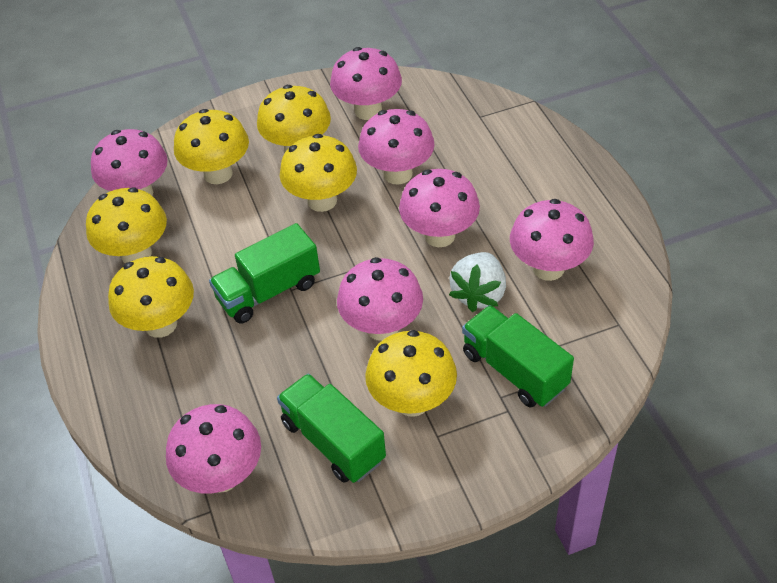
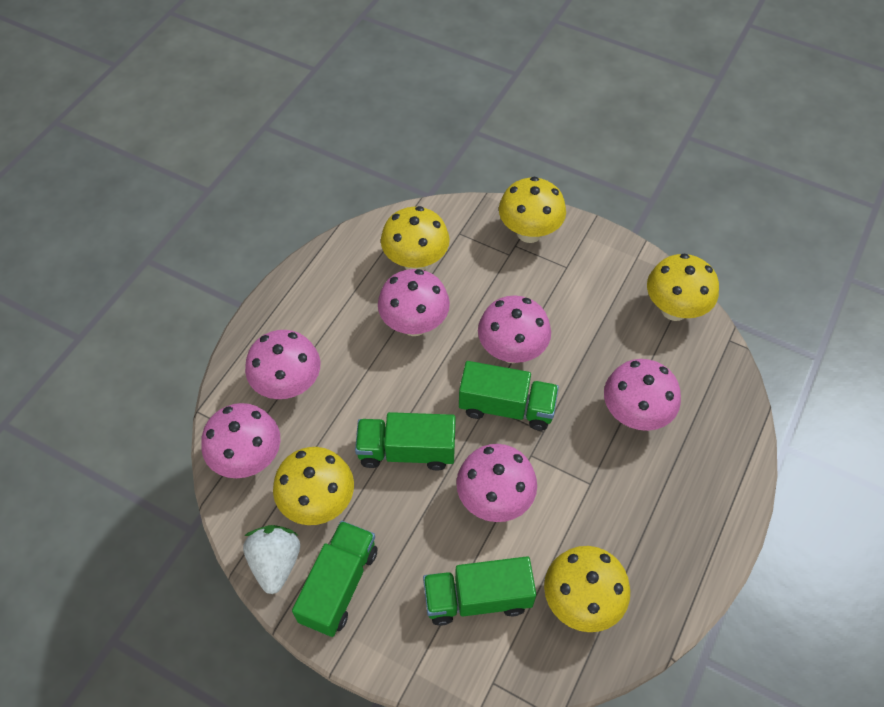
green truck: [209,223,320,324] [277,373,386,483] [462,305,574,407] = 3 -> [292,521,377,637] [355,412,456,471] [423,556,536,626] [459,361,559,431] = 4
pink mushroom: [91,129,168,196] [166,404,261,493] [330,47,402,120] [337,257,423,341] [358,109,435,184] [399,169,480,247] [510,199,594,281] = 7 -> [201,403,280,478] [245,330,320,399] [378,269,450,336] [456,444,537,522] [478,296,551,363] [604,359,681,431] = 6
yellow mushroom: [86,187,167,263] [108,256,194,338] [174,109,249,184] [257,85,331,152] [280,134,357,212] [365,330,457,417] = 6 -> [273,447,354,525] [381,206,450,270] [499,177,566,243] [544,546,630,632] [647,253,719,321] = 5

